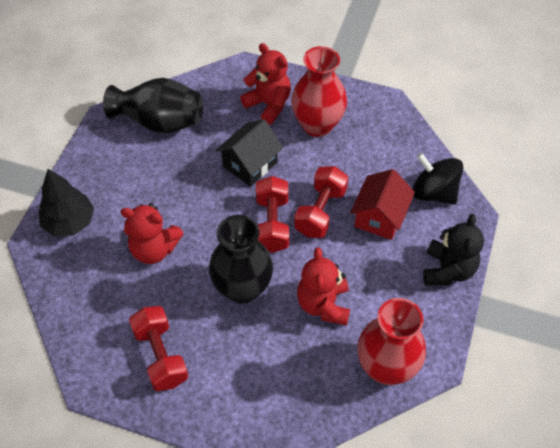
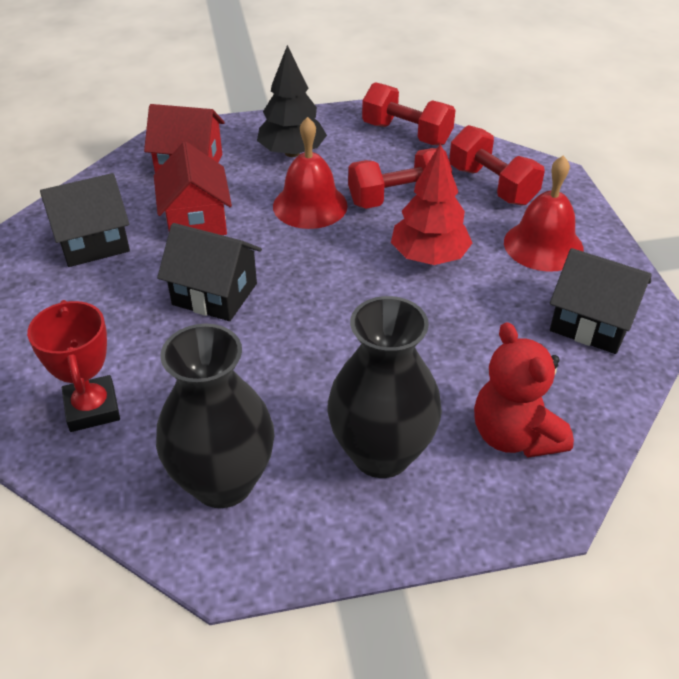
black house: [216,119,283,187] = 1 -> [40,173,130,267] [157,223,262,321] [550,248,651,354] = 3
black spinning top: [412,153,463,205] = 1 -> none = 0
black teddy bear: [423,214,484,286] = 1 -> none = 0
red bell: none = 0 -> [273,117,348,229] [504,155,584,272] = 2
red house: [350,169,415,240] = 1 -> [144,104,225,173] [154,142,232,235] = 2
red teddy bear: [121,203,184,264] [240,43,291,124] [297,247,350,326] = 3 -> [474,322,574,458] = 1
red tree: none = 0 -> [391,143,472,265] = 1
red trophy: none = 0 -> [27,300,120,432] = 1
red vase: [291,46,347,137] [357,298,426,385] = 2 -> none = 0

